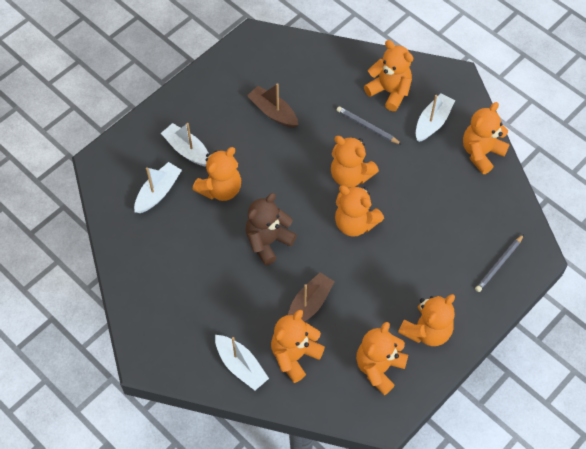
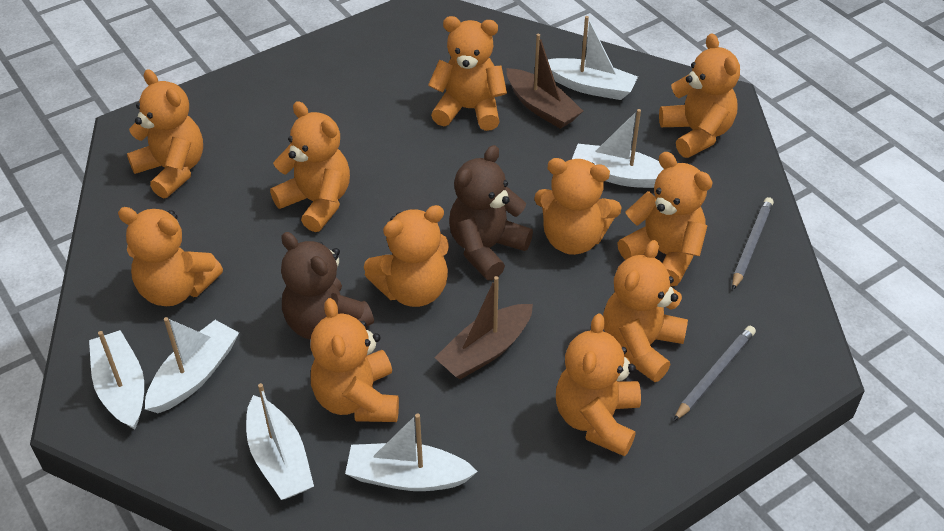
brown teddy bear: [246,193,297,265] = 1 -> [281,232,374,340] [449,145,533,280] = 2
orange teddy bear: [193,147,241,201] [271,310,325,383] [331,136,379,188] [335,185,384,237] [356,322,408,395] [364,40,413,111] [398,294,455,346] [463,102,510,174] = 8 -> [118,207,223,306] [127,69,203,198] [270,101,350,232] [310,298,399,422] [364,205,449,307] [428,16,507,131] [534,158,622,255] [556,313,641,456] [603,240,688,382] [617,152,713,286] [659,34,740,158] = 11
white boat: [134,162,182,213] [161,123,208,167] [215,335,269,390] [416,93,455,142] = 4 -> [89,330,144,430] [145,317,239,413] [246,383,314,500] [345,413,478,491] [548,16,638,100] [572,109,663,188] = 6

